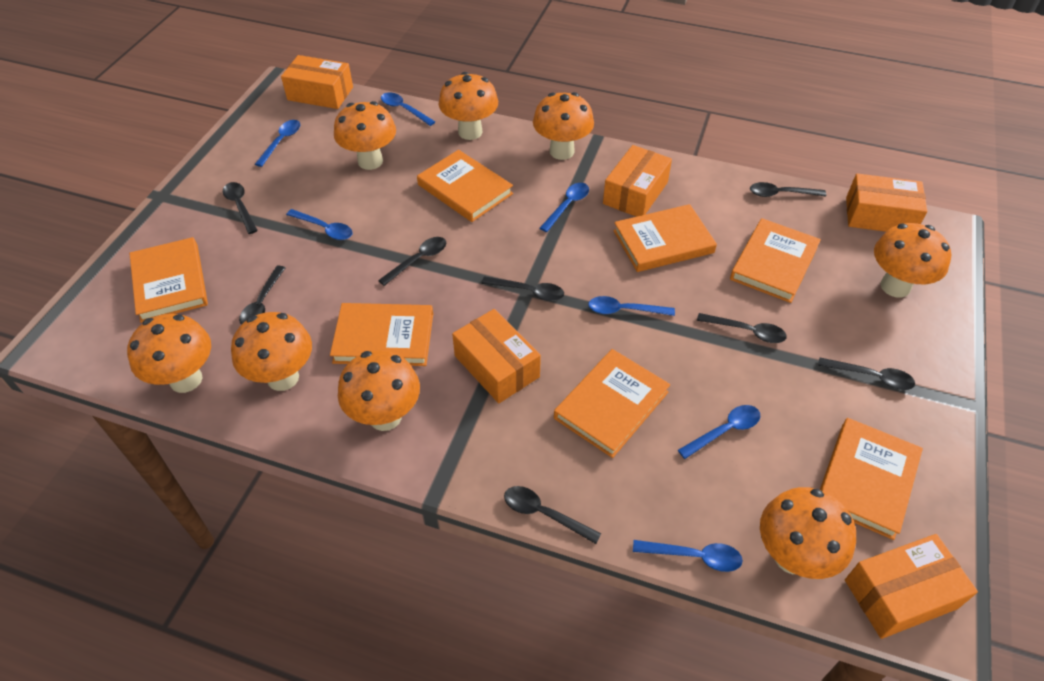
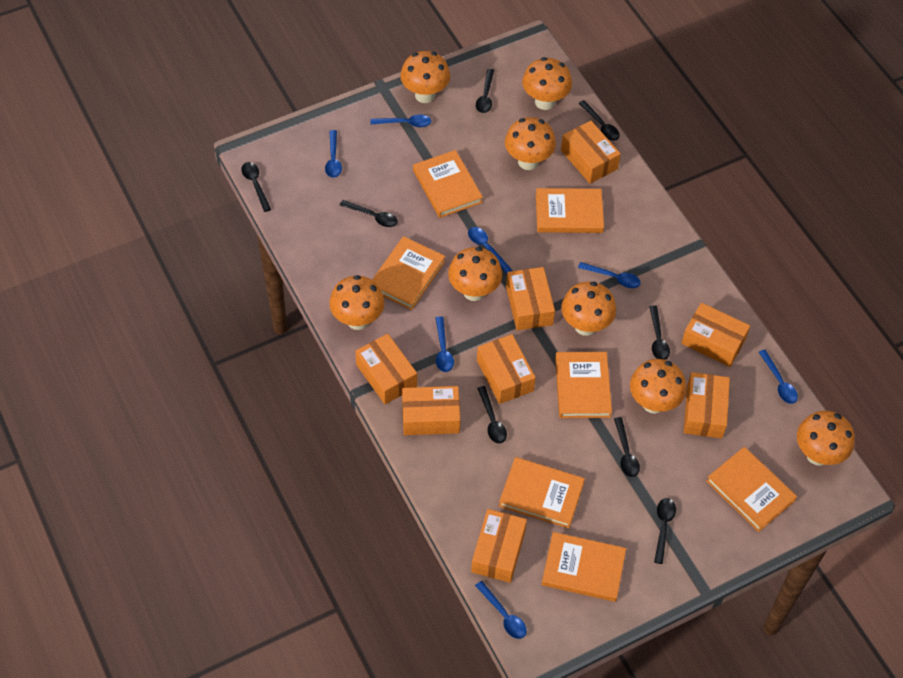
orange box: [281,55,353,109] [452,309,541,403] [603,145,672,217] [845,534,978,639] [846,173,927,232] = 5 -> [355,334,417,404] [402,386,461,435] [471,509,527,583] [477,334,536,404] [506,267,555,330] [561,121,621,184] [682,303,750,367] [684,372,730,438] = 8

